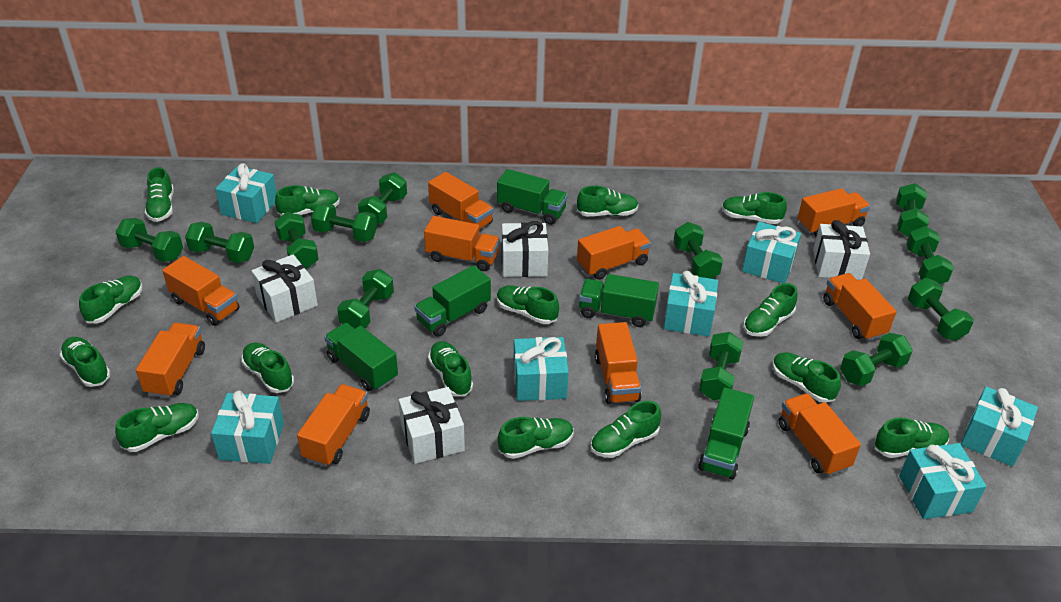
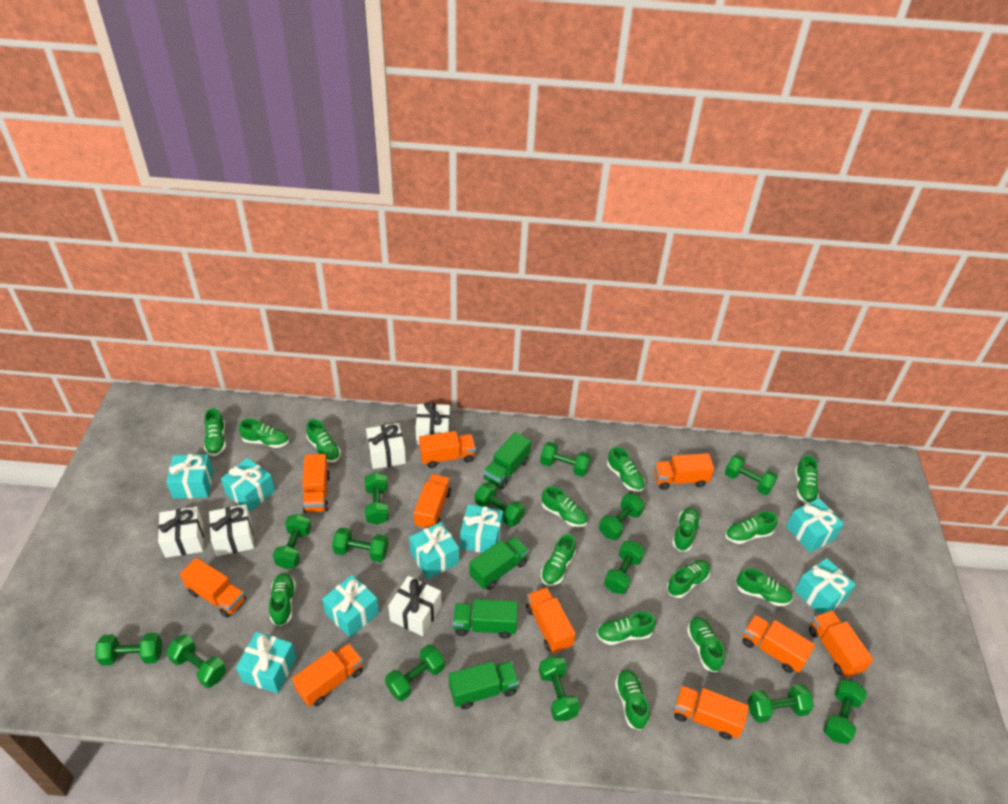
green dumbbell: [116,218,183,262] [185,222,254,263] [274,212,319,269] [311,203,377,242] [337,269,394,328] [358,172,407,224] [673,222,723,279] [699,332,743,400] [840,333,913,386] [896,183,929,237] [906,226,954,284] [908,278,973,341] = 12 -> [95,633,162,666] [166,634,226,688] [273,514,311,569] [332,527,388,562] [365,472,389,525] [385,644,445,701] [475,482,525,527] [539,656,580,721] [540,442,591,477] [599,493,645,540] [604,541,645,594] [725,454,778,495] [748,684,814,723] [823,679,867,744] = 14
green truck: [324,323,398,391] [414,265,491,337] [497,169,568,225] [579,274,659,327] [698,387,754,480] = 5 -> [449,661,519,709] [453,599,518,638] [469,536,529,590] [484,432,531,489] = 4
turquoise gift: [211,391,284,464] [215,163,277,223] [513,337,569,401] [664,271,718,337] [742,222,801,284] [899,443,987,519] [961,386,1038,467] = 7 -> [166,454,213,499] [221,458,275,512] [236,632,296,694] [322,575,379,638] [409,522,459,579] [460,504,503,553] [786,498,844,552] [795,558,856,615] = 8
white gift: [251,254,318,323] [399,387,465,464] [502,221,548,277] [813,220,870,280] = 4 -> [158,507,204,558] [209,504,254,556] [366,423,406,469] [388,576,442,636] [415,402,450,445] = 5

